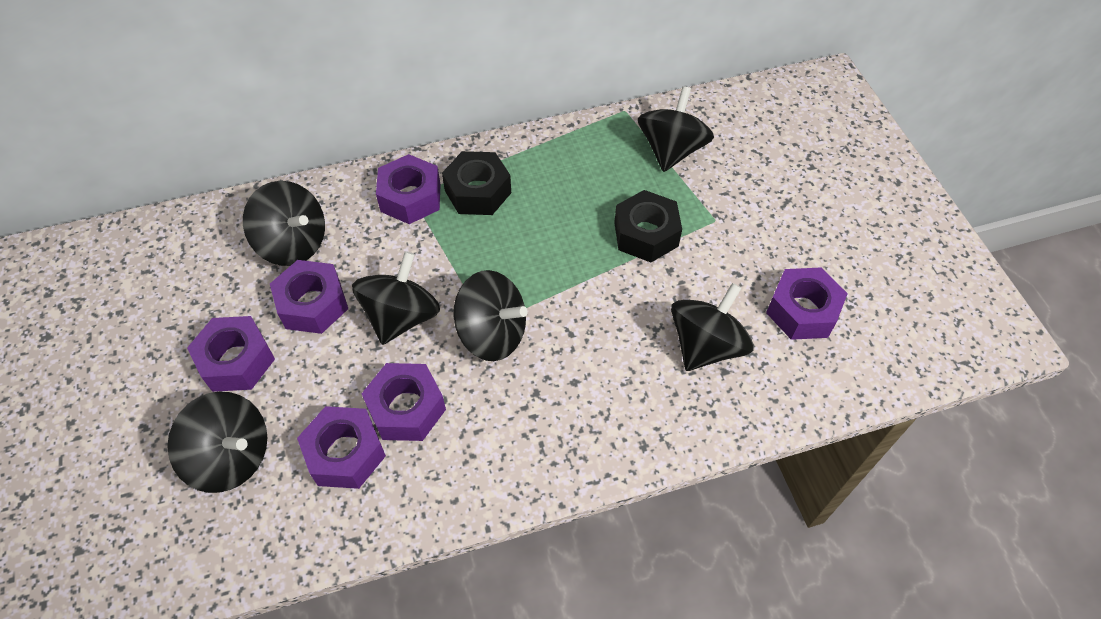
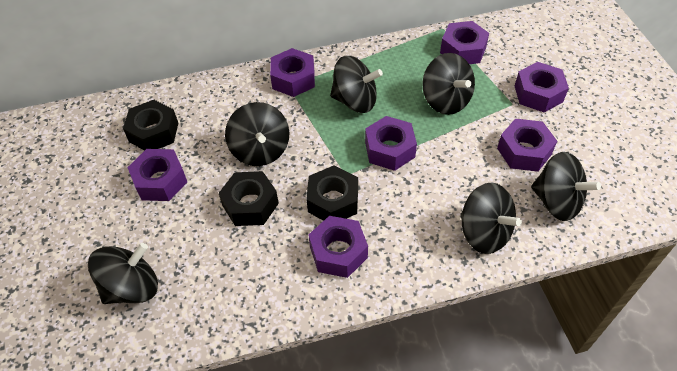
black nut: [442,151,511,215] [614,190,682,262] = 2 -> [123,100,178,151] [219,171,279,226] [306,165,358,221] = 3
purple nut: [187,316,275,392] [270,260,348,334] [297,406,386,489] [361,363,446,441] [376,154,441,224] [766,267,848,340] = 6 -> [127,149,187,201] [270,48,315,97] [308,216,368,278] [365,116,417,171] [440,21,489,64] [497,119,557,172] [515,62,569,113] = 7

